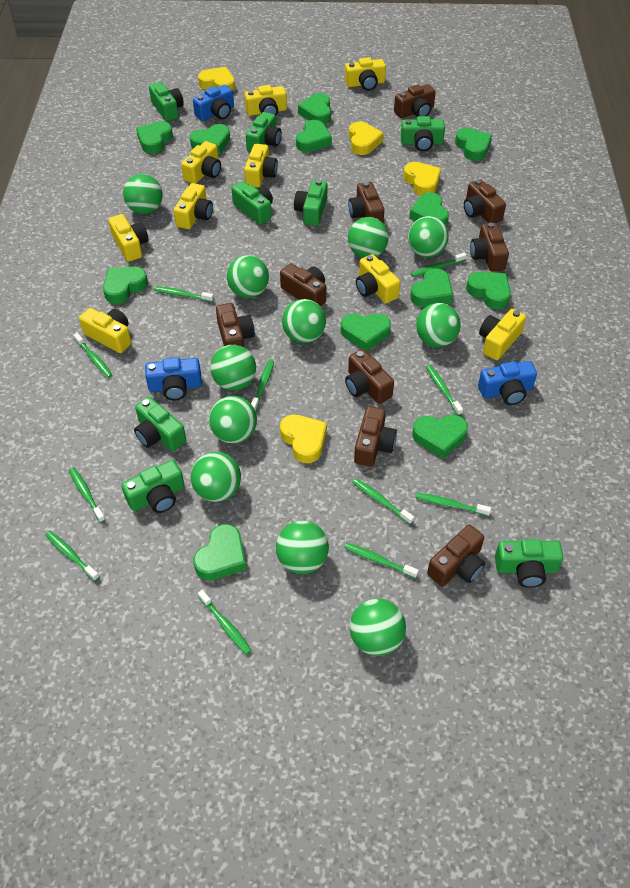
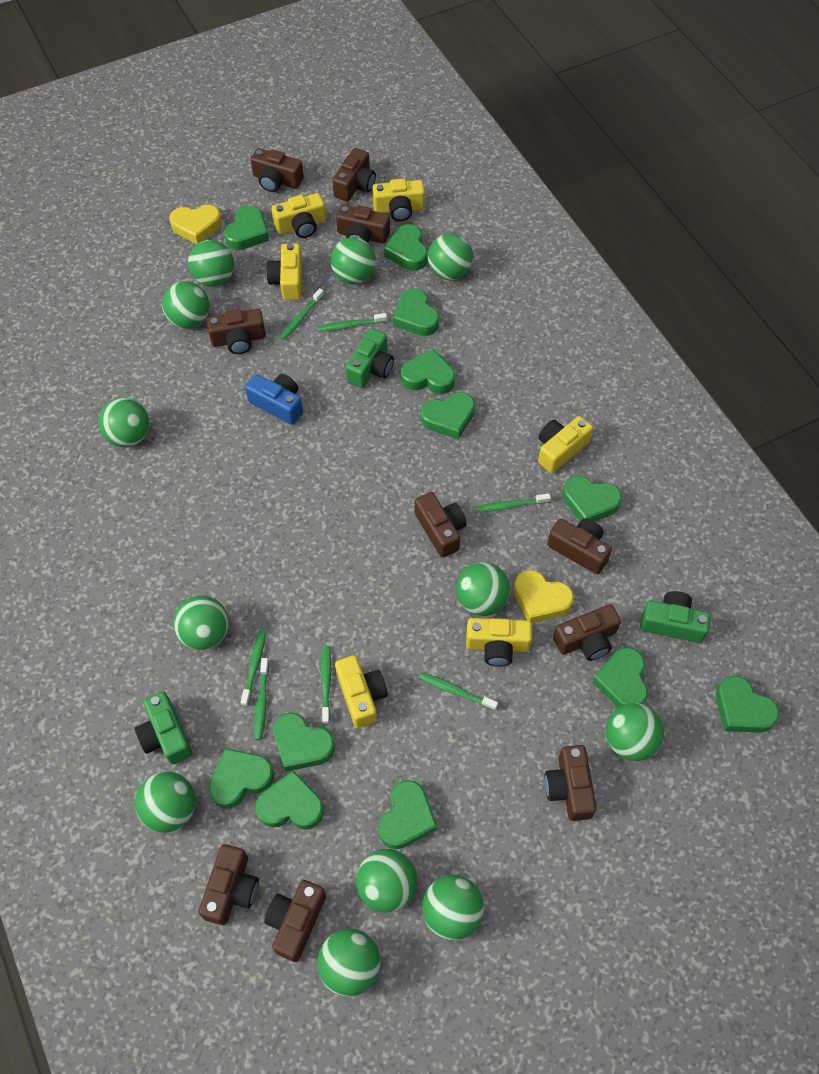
blue camera: [145,357,202,400] [193,85,234,121] [478,361,537,405] = 3 -> [245,374,303,425] = 1
brown camera: [216,303,255,347] [280,263,326,306] [345,349,394,404] [348,182,384,223] [354,406,397,467] [394,84,436,118] [427,525,485,587] [464,179,506,223] [470,223,509,271] = 9 -> [198,844,259,925] [207,309,266,354] [251,148,304,192] [264,880,326,962] [332,148,376,202] [336,205,390,244] [415,492,466,558] [544,745,597,821] [547,518,612,574] [553,604,621,661] = 10
green ball: [123,174,163,214] [191,452,241,502] [209,396,257,444] [210,345,256,391] [227,255,269,298] [276,521,329,574] [282,299,326,343] [348,217,388,258] [350,598,406,656] [408,216,449,258] [416,303,461,347] = 11 -> [98,398,150,447] [135,772,196,833] [162,281,210,329] [173,596,229,650] [188,240,234,287] [317,929,381,997] [330,237,376,284] [356,849,417,913] [422,875,484,940] [428,233,473,280] [456,562,510,616] [606,703,664,761] = 12
green camera: [121,460,185,513] [134,397,186,451] [149,82,184,122] [231,181,273,225] [246,112,282,152] [294,180,327,226] [401,116,445,151] [495,539,563,588] = 8 -> [135,691,192,765] [346,328,394,388] [640,591,711,643] = 3
green toothbrush: [45,531,100,581] [69,467,106,523] [73,333,112,378] [153,286,214,302] [198,590,252,655] [251,359,274,412] [344,543,419,578] [352,478,414,524] [411,252,467,277] [416,493,491,516] [426,365,463,416] = 11 -> [240,629,266,707] [254,658,269,740] [280,288,324,340] [318,313,387,332] [321,645,331,724] [419,673,498,711] [475,493,551,512] = 7
yellow camera: [79,308,131,353] [108,214,149,262] [174,183,213,229] [181,141,221,184] [244,85,287,116] [244,144,278,188] [345,57,386,91] [356,254,400,303] [479,309,526,360] = 9 -> [266,243,302,300] [271,193,326,238] [335,655,388,728] [372,179,425,221] [466,618,532,666] [538,416,593,473] = 6
yellow heart: [198,67,235,91] [280,414,327,463] [349,122,384,155] [403,162,441,196] = 4 -> [169,205,222,244] [514,570,574,623] = 2

